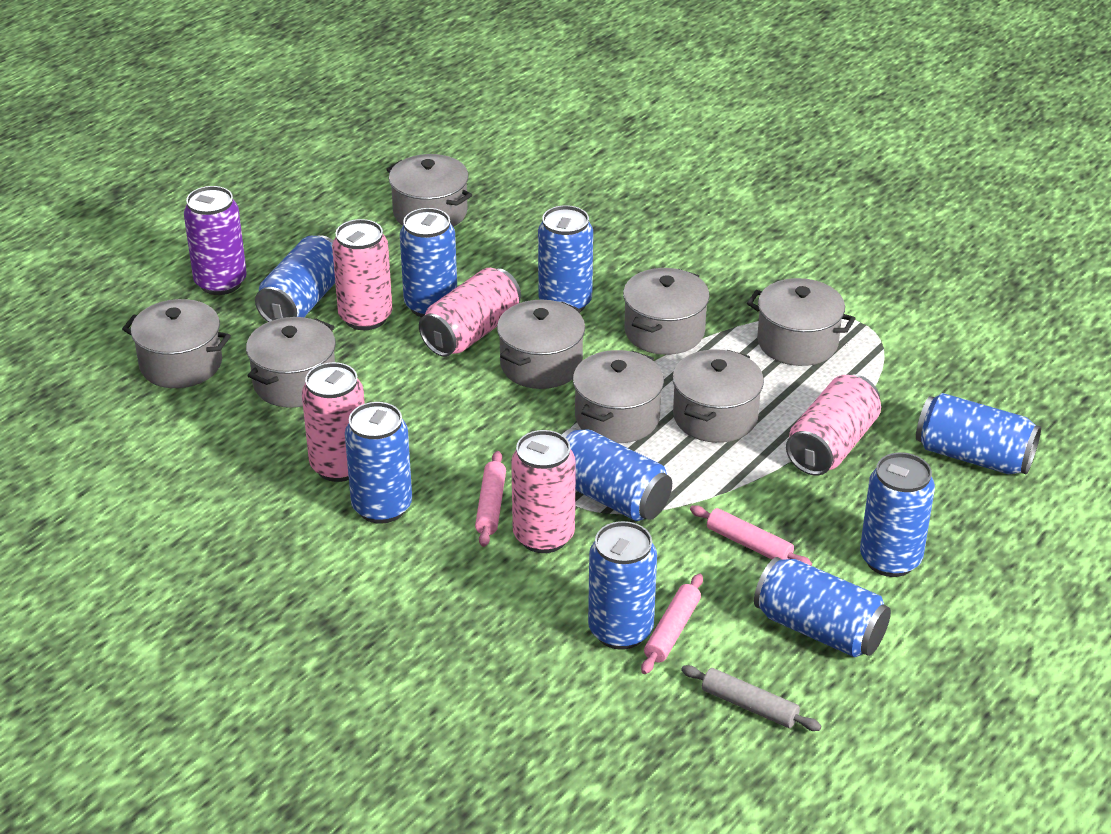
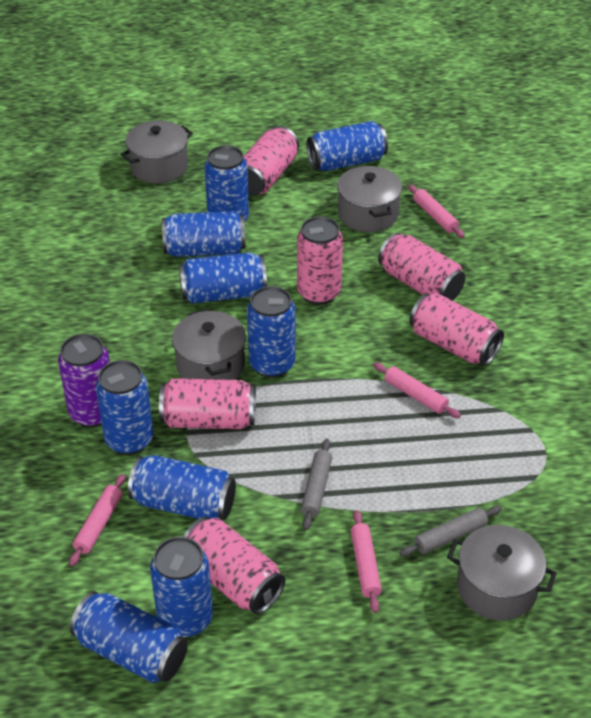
grey pot: [122,299,231,388] [246,317,336,408] [386,154,472,227] [497,300,585,389] [573,350,664,443] [623,268,710,355] [672,349,764,443] [747,278,856,366] = 8 -> [120,121,193,183] [172,309,246,380] [337,166,402,232] [447,525,557,621] = 4
grey rolling pin: [681,665,821,731] = 1 -> [301,439,332,530] [400,506,502,557] = 2
pink can: [302,362,365,482] [332,219,392,330] [419,268,521,357] [511,430,576,553] [786,374,881,475] = 5 -> [159,378,256,429] [183,517,285,614] [244,126,299,195] [297,216,343,305] [378,233,465,301] [409,293,504,366] = 6
pink rolling pin: [475,451,506,547] [641,574,703,674] [690,505,812,566] = 3 -> [69,474,125,566] [351,510,382,613] [373,362,461,418] [408,185,465,238] = 4

